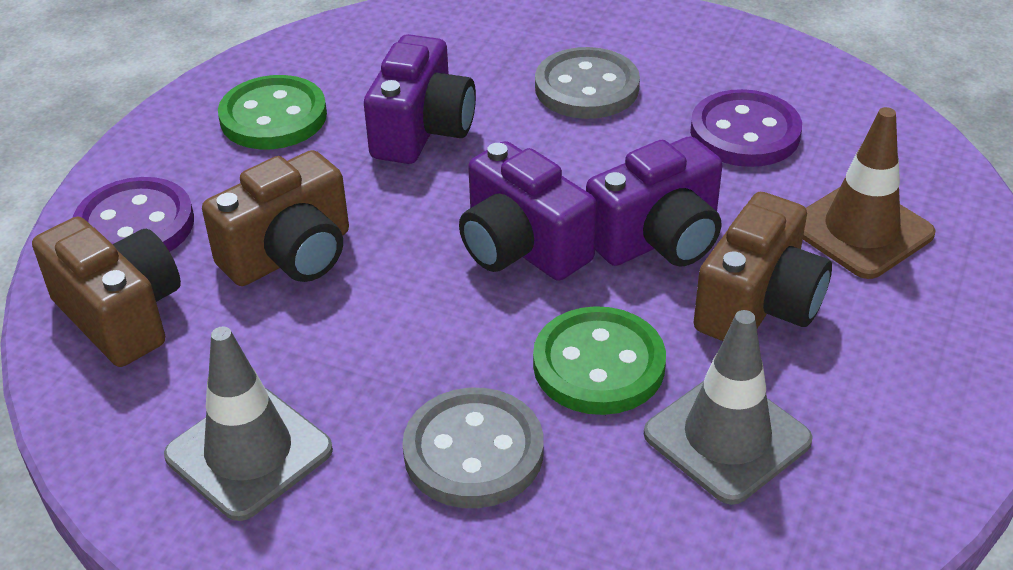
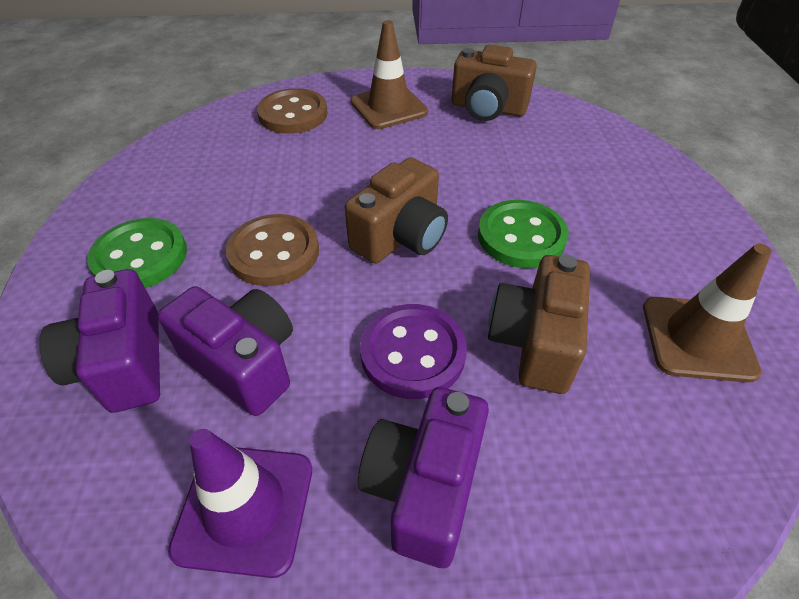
brown button: none = 0 -> [226,214,319,286] [257,88,328,134] = 2
brown traffic cone: [803,107,935,279] = 1 -> [351,20,428,129] [643,244,772,383] = 2
grey button: [402,388,543,508] [535,47,640,119] = 2 -> none = 0
grey traffic cone: [164,327,333,521] [644,310,813,505] = 2 -> none = 0
purple button: [73,177,194,252] [690,89,802,167] = 2 -> [360,304,467,399] = 1
purple traffic cone: none = 0 -> [168,429,312,578] = 1

